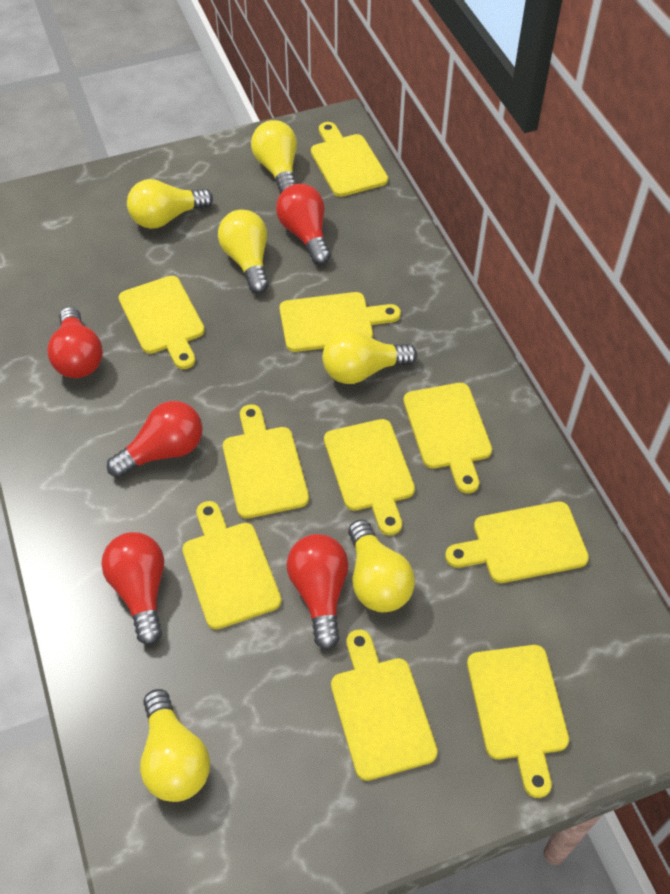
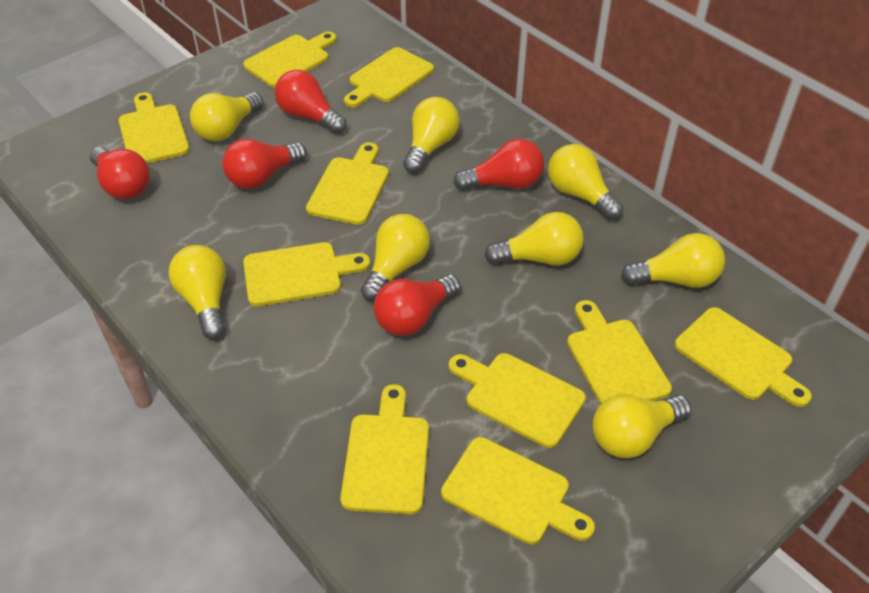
yellow light bulb: [127,179,213,229] [140,689,210,802] [218,210,269,294] [251,120,297,194] [322,330,417,384] [348,520,415,612] = 6 -> [168,245,226,339] [190,92,263,141] [361,214,430,302] [403,97,460,173] [485,212,584,265] [548,144,623,220] [593,394,691,458] [621,233,725,288] = 8

